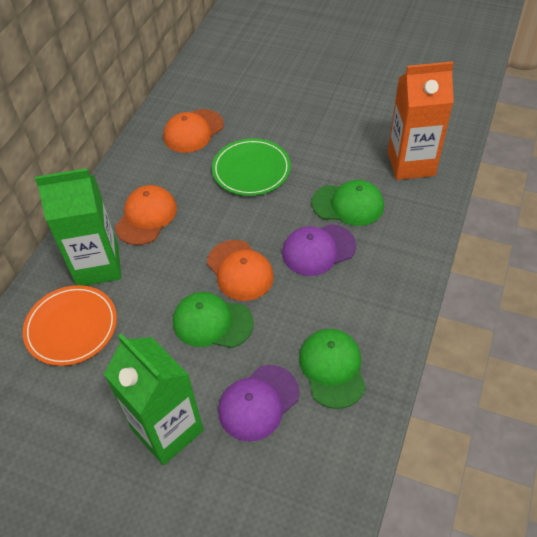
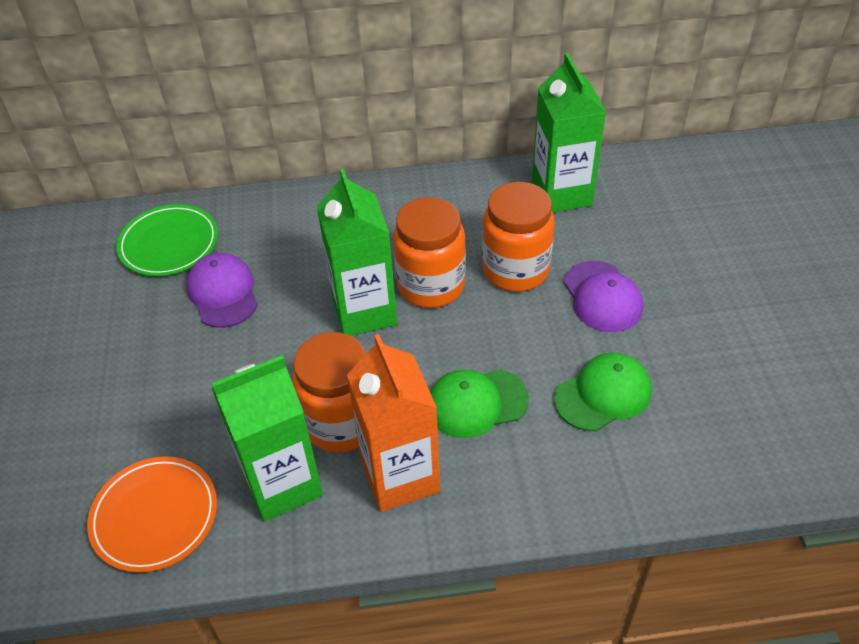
green cap: [173,292,254,348] [299,329,366,409] [312,180,384,226] = 3 -> [430,369,529,438] [554,353,652,431] = 2
green carton: [35,168,121,286] [104,334,204,465] = 2 -> [212,355,323,522] [317,169,397,336] [532,53,606,213] = 3
orange cap: [115,185,177,245] [163,109,224,153] [207,240,274,301] = 3 -> none = 0
orange jar: none = 0 -> [292,332,366,453] [393,197,466,308] [482,182,555,292] = 3

